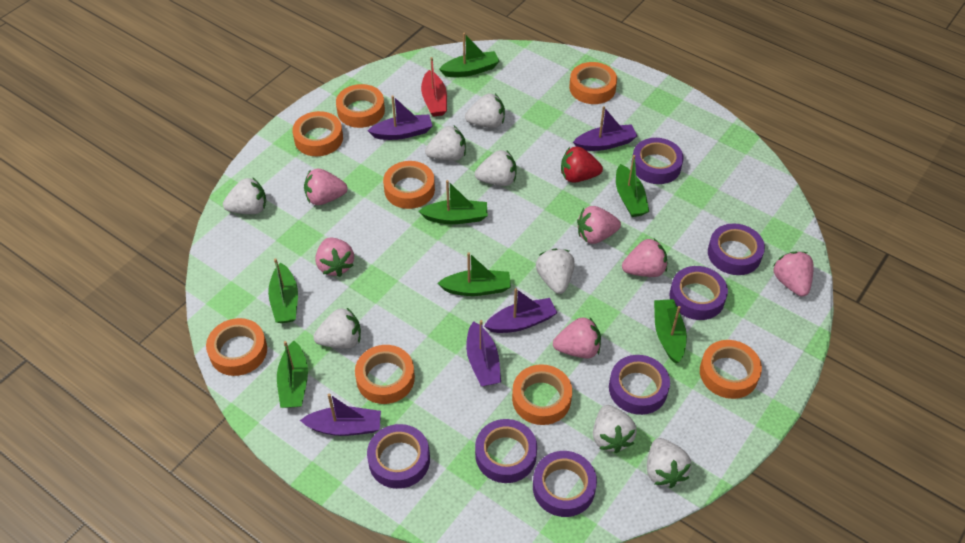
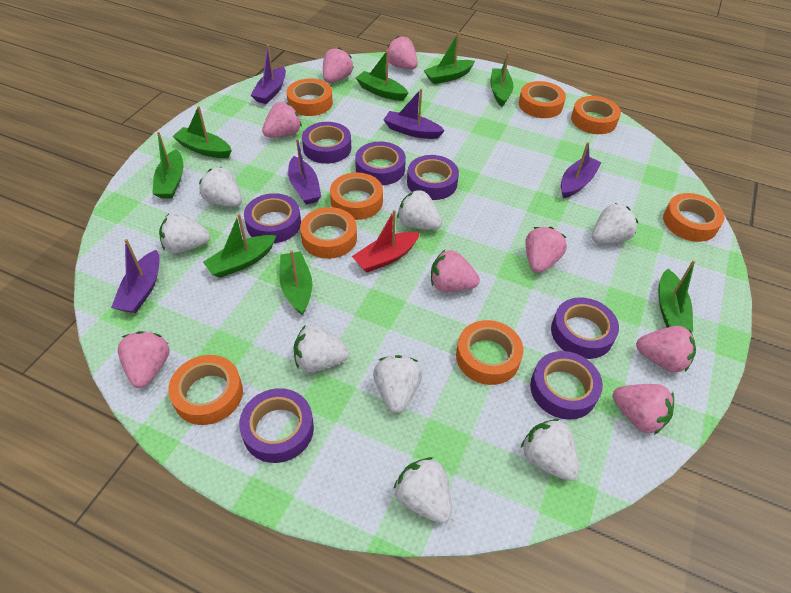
green boat: [268,258,298,323] [277,341,308,408] [418,180,488,224] [437,252,511,296] [439,33,500,77] [616,155,649,217] [654,299,687,363] = 7 -> [152,132,184,199] [172,106,232,158] [203,214,277,278] [279,250,312,315] [356,50,408,101] [424,32,475,84] [490,52,513,107] [658,260,696,332] = 8
pink strawberry: [304,169,348,205] [315,237,354,277] [553,317,601,358] [577,206,621,244] [622,239,667,277] [773,251,814,297] = 6 -> [118,331,170,388] [262,102,302,137] [323,48,354,83] [387,36,418,69] [431,250,480,292] [525,227,567,273] [613,384,674,435] [636,326,696,373] = 8
red strawberry: [561,146,603,183] = 1 -> none = 0

